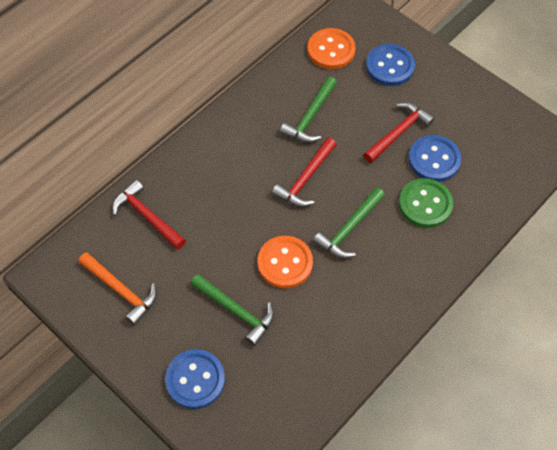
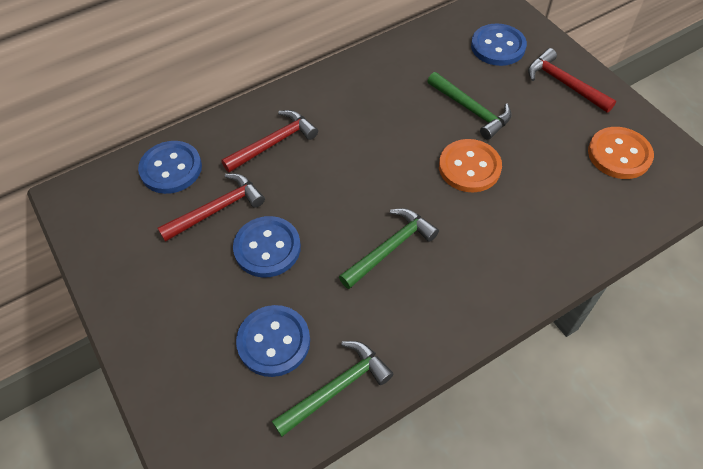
blue button: [165,349,225,409] [366,44,415,86] [408,135,461,182] = 3 -> [138,141,202,194] [233,216,301,277] [236,305,310,377] [471,24,527,66] = 4
green button: [399,178,453,228] = 1 -> none = 0
orange hammer: [78,252,157,325] = 1 -> none = 0

